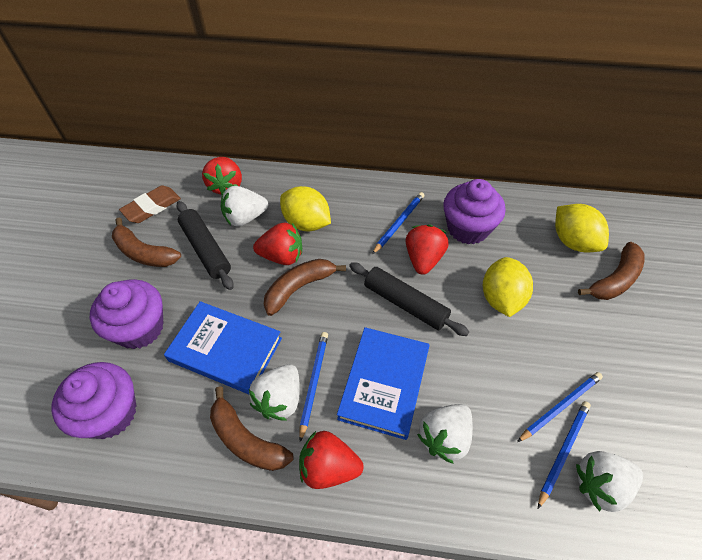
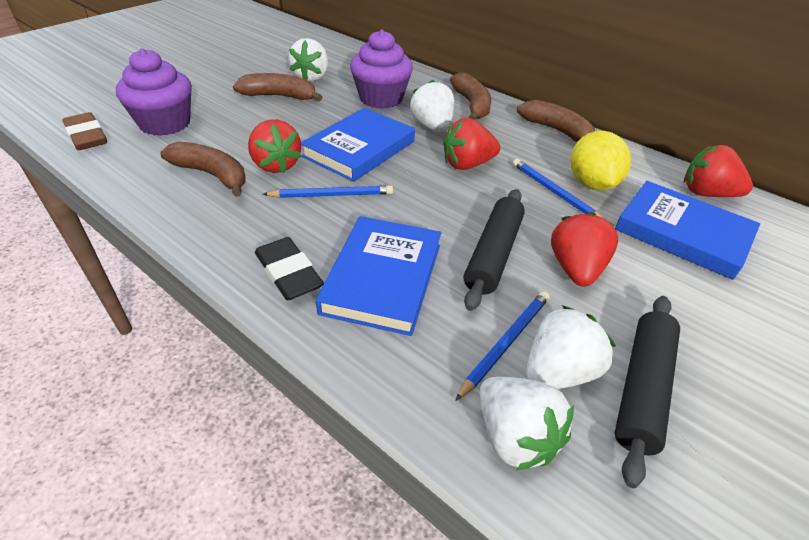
black eraser: none = 0 -> [255,237,324,300] = 1
blue book: [164,301,282,394] [337,327,429,440] = 2 -> [301,108,415,182] [316,216,441,336] [615,181,760,280] = 3
blue pencil: [299,332,328,442] [372,192,425,254] [517,372,603,442] [538,401,591,509] = 4 -> [263,185,393,198] [455,291,549,401] [513,159,604,219] = 3
purple cupcake: [52,362,136,439] [90,279,164,349] [443,179,506,244] = 3 -> [116,48,192,136] [350,29,413,109] = 2
yellow lemon: [280,186,331,231] [483,257,533,317] [555,204,609,252] = 3 -> [571,130,631,190] = 1

